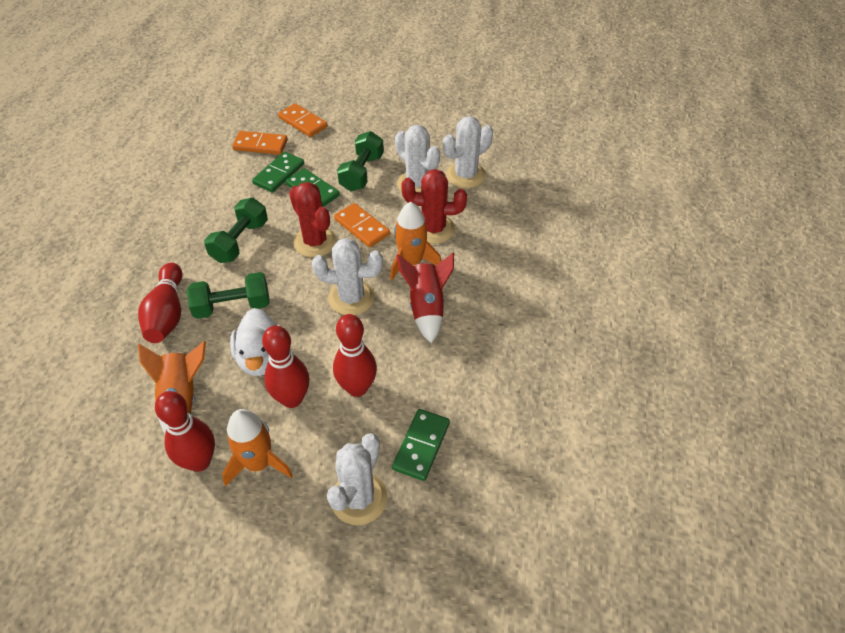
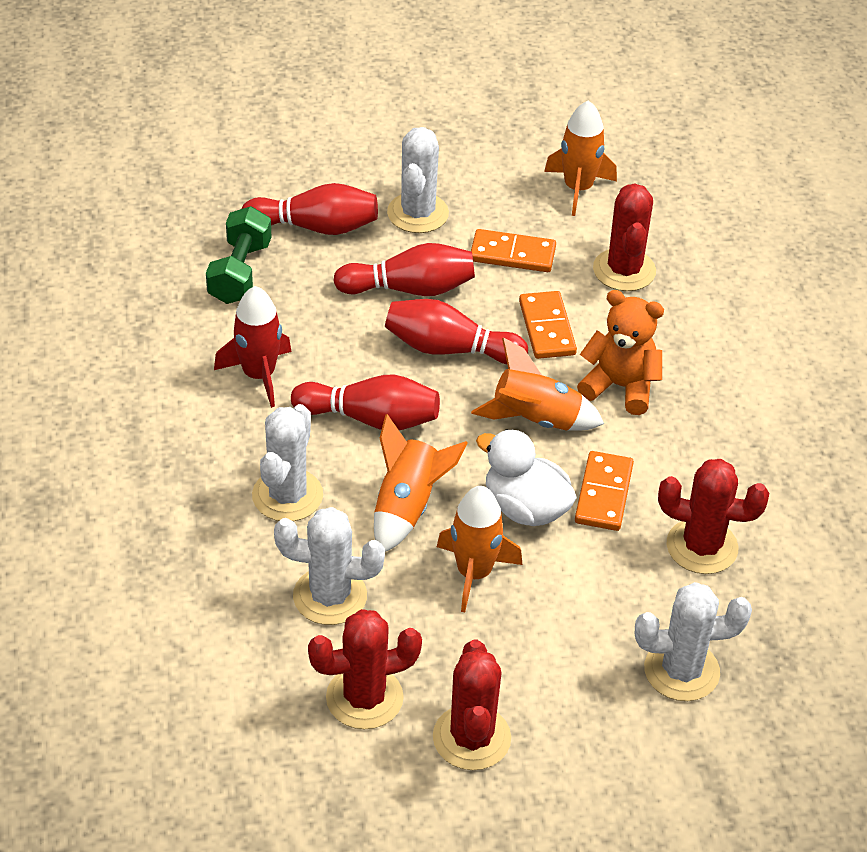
green domino: [252,152,304,192] [285,168,340,207] [392,409,450,481] = 3 -> none = 0
green dumbbell: [186,272,270,319] [204,198,268,263] [337,131,384,191] = 3 -> [206,206,271,304] = 1
orange rocket: [138,341,206,433] [222,409,293,487] [390,202,441,280] = 3 -> [374,414,468,552] [437,486,523,612] [471,337,604,430] [544,100,617,216] = 4
orange teddy bear: none = 0 -> [577,290,664,415] = 1
red cactus: [289,182,337,257] [401,169,467,244] = 2 -> [308,609,422,729] [433,639,511,770] [593,183,656,291] [658,459,769,574] = 4

